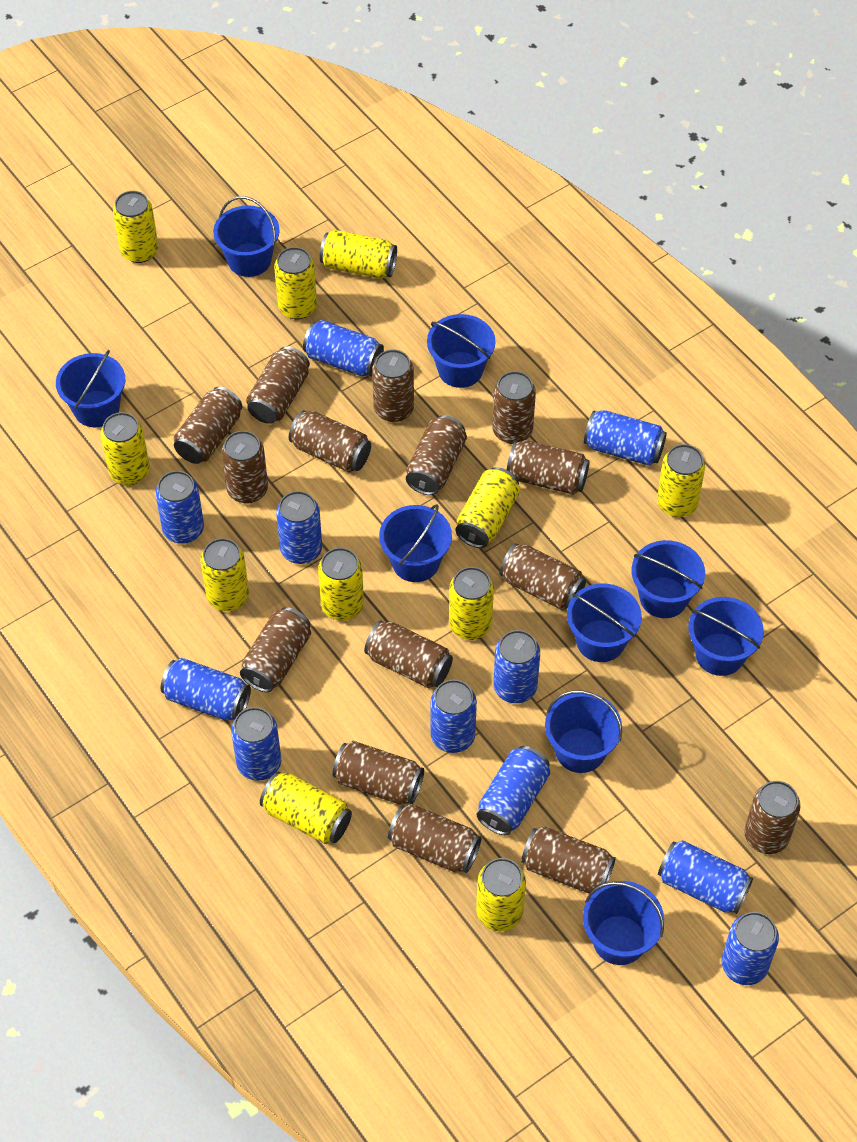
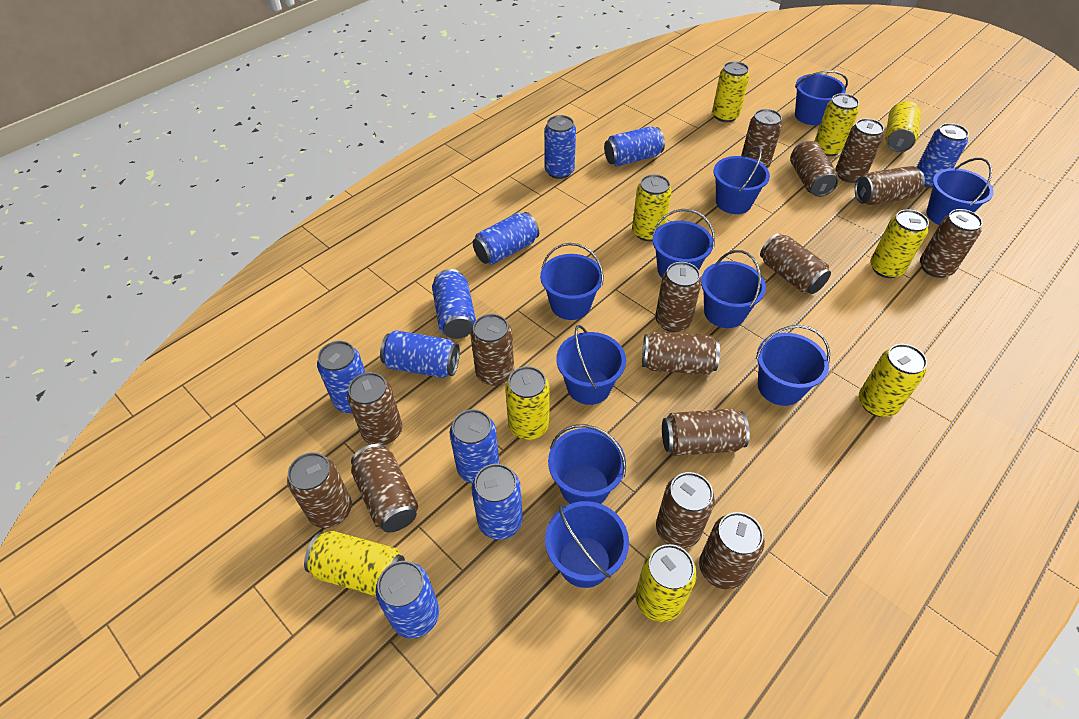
blue bucket: [56,350,126,427] [213,196,280,277] [379,504,452,582] [427,314,495,388] [545,690,622,773] [567,583,642,662] [583,881,664,965] [631,540,705,618] [688,597,764,676] = 9 -> [540,243,604,320] [545,501,629,588] [548,424,626,504] [556,325,626,405] [652,209,715,278] [701,250,766,328] [714,146,770,214] [756,325,830,406] [795,71,848,125] [926,158,994,225] = 10
blue can: [155,471,204,544] [161,658,251,721] [231,707,281,781] [276,491,322,564] [303,320,384,376] [431,680,477,753] [477,746,550,835] [493,630,540,703] [584,410,667,466] [658,840,753,914] [721,912,779,985] = 11 -> [317,341,366,413] [376,561,439,639] [380,330,460,378] [432,269,476,339] [450,409,500,483] [472,464,523,540] [473,212,539,265] [544,115,576,179] [604,126,665,166] [916,123,969,188] = 10
yellow can: [100,412,150,485] [113,191,158,263] [200,538,249,611] [260,772,352,844] [274,247,317,319] [318,548,364,621] [320,230,397,279] [449,567,494,640] [456,467,520,548] [476,858,526,931] [657,444,705,517] = 11 -> [304,531,405,596] [505,366,549,440] [632,174,672,241] [635,544,697,622] [712,61,750,122] [815,93,859,156] [859,344,927,417] [870,209,929,278] [885,101,921,152] = 9

